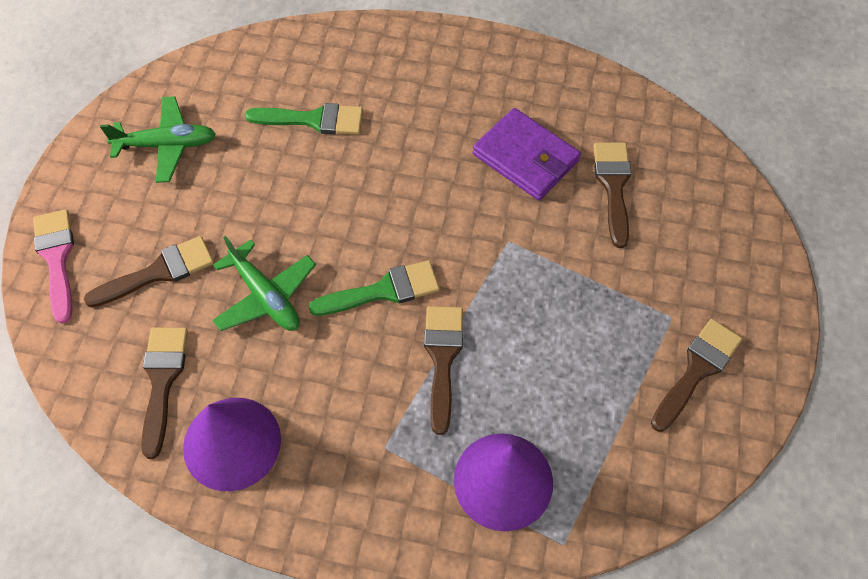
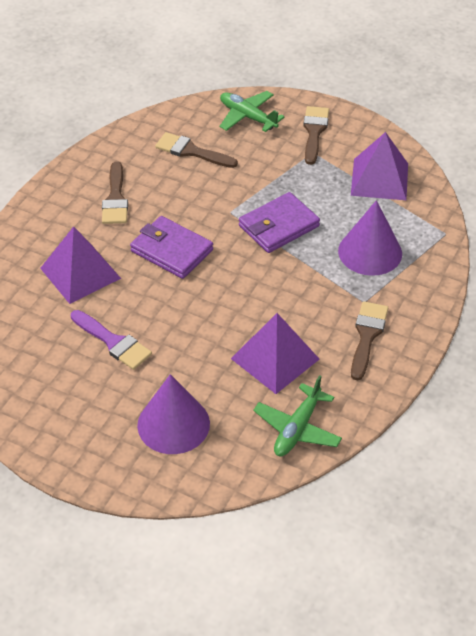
brown brush: [84,236,214,307] [141,328,188,459] [424,306,463,435] [593,143,631,248] [651,319,742,432] = 5 -> [102,161,128,224] [155,132,238,168] [303,106,329,165] [351,301,388,380] = 4
green brush: [245,103,363,134] [309,260,440,316] = 2 -> none = 0
pink brush: [33,209,74,324] = 1 -> none = 0
purple brush: none = 0 -> [71,310,152,370] = 1
purple pyramid: none = 0 -> [40,226,121,304] [231,313,319,394] [351,132,408,200] = 3
purple wallet: [473,108,581,200] = 1 -> [130,216,213,279] [239,192,320,253] = 2

